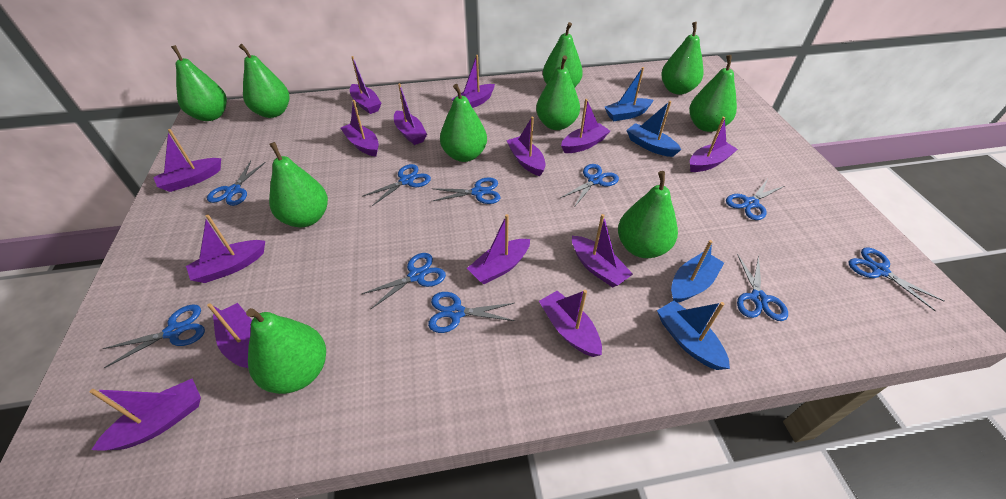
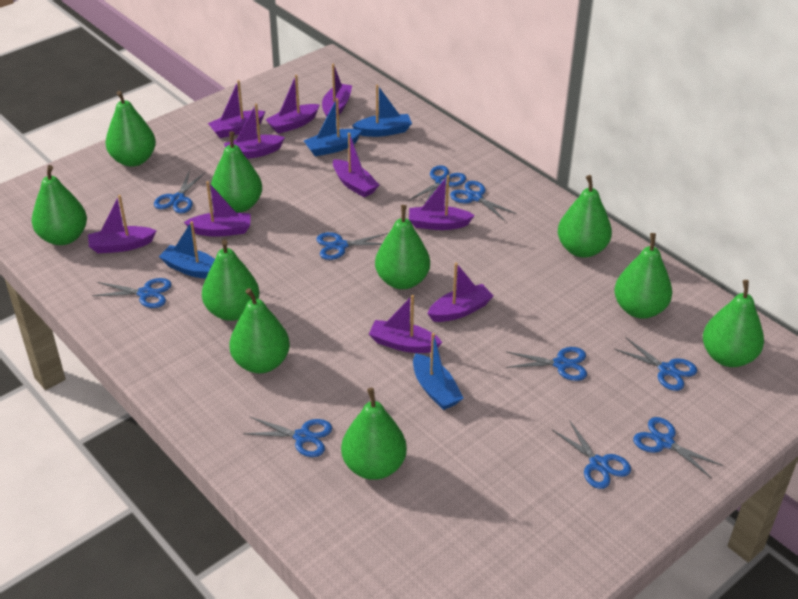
purple boat: [90,379,201,451] [153,129,221,192] [186,215,265,283] [207,303,252,368] [341,100,379,156] [350,56,381,114] [394,83,427,145] [451,55,495,108] [467,214,530,284] [506,117,546,176] [539,290,602,357] [561,99,610,153] [572,214,633,287] [690,117,738,172] = 14 -> [88,195,157,253] [184,181,251,237] [208,80,266,138] [224,103,285,159] [265,75,320,134] [322,63,352,117] [333,133,379,198] [369,295,443,353] [409,175,475,230] [427,263,493,322] = 10

